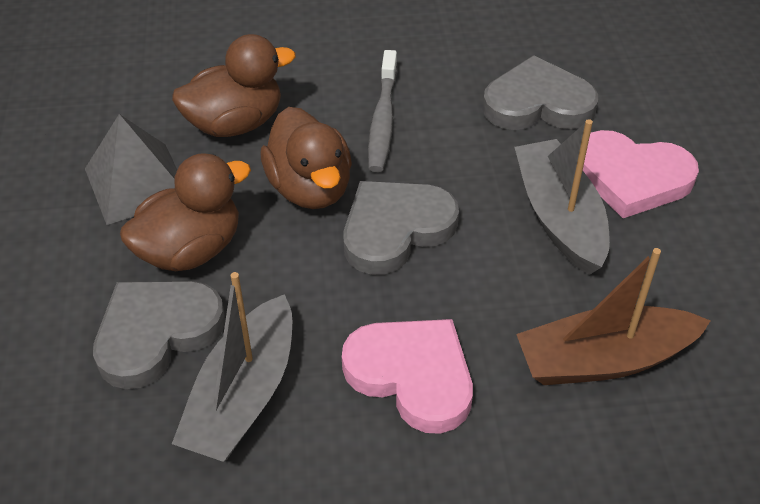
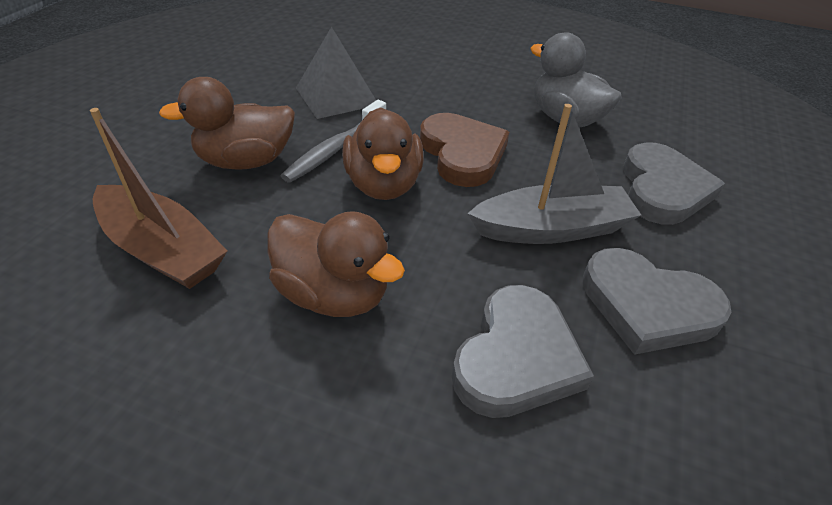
brown heart: none = 0 -> [420,113,509,187] = 1
grey boat: [172,272,292,462] [514,119,610,275] = 2 -> [467,104,641,244] = 1
grey duck: none = 0 -> [530,32,622,128] = 1
pink heart: [342,319,473,434] [583,130,699,218] = 2 -> none = 0

